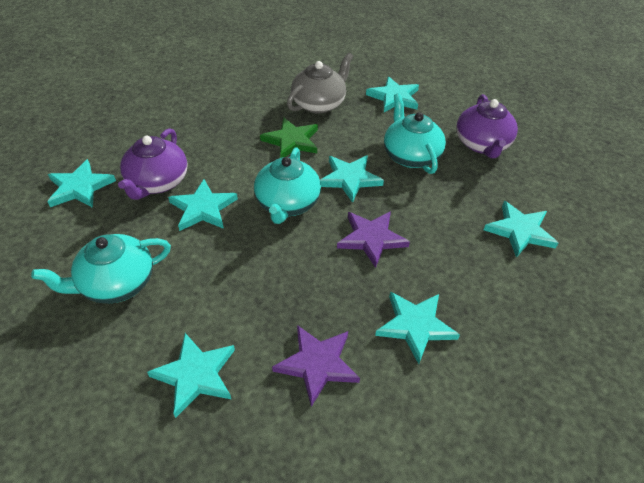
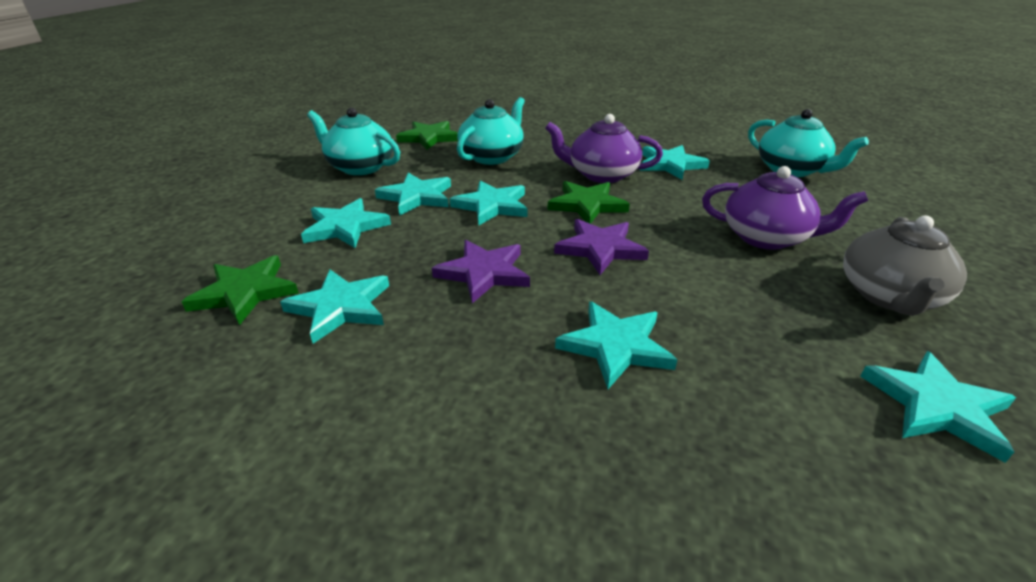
green star: [260,118,318,158] = 1 -> [182,255,299,325] [396,121,458,150] [547,181,630,224] = 3

